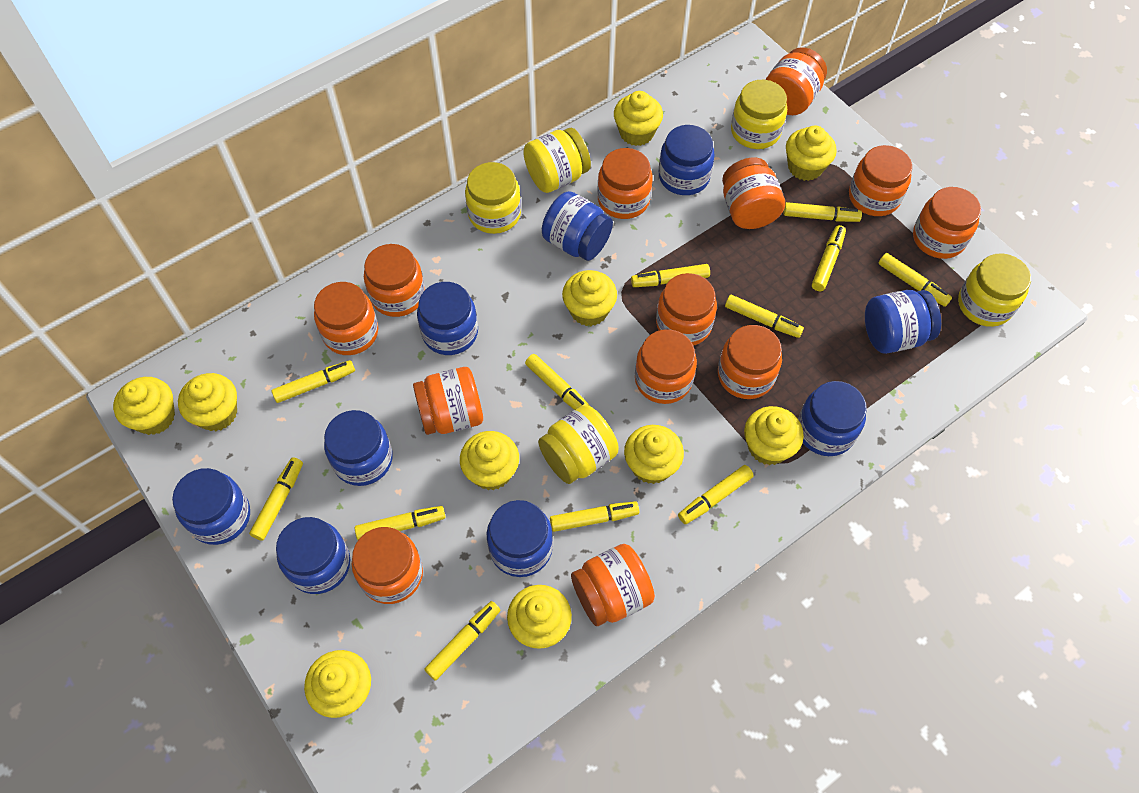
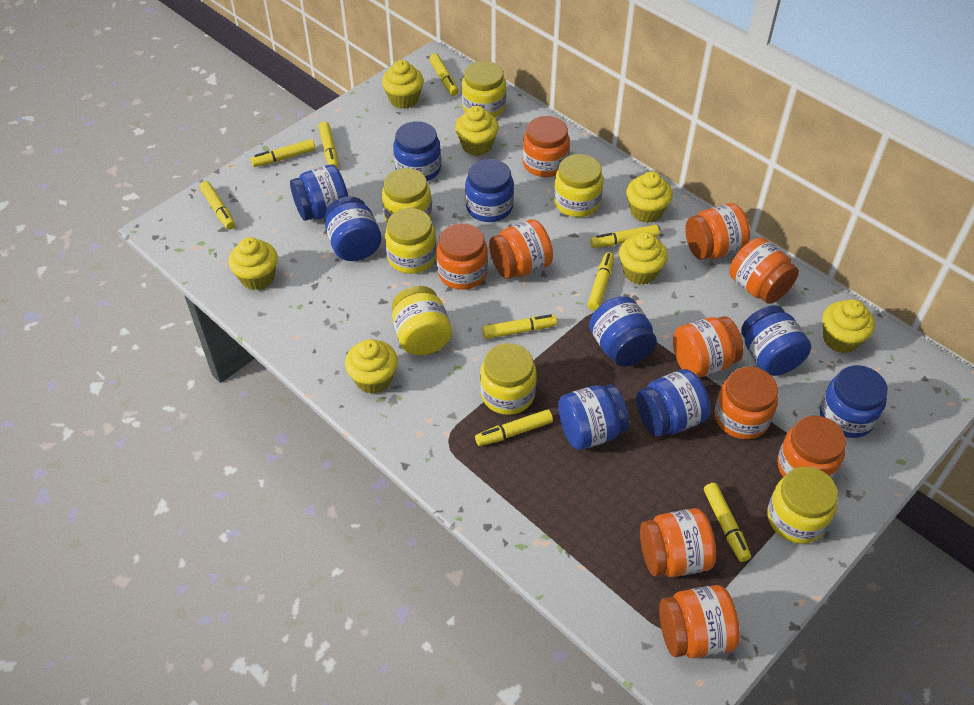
orange jar: [314,282,378,355] [352,527,423,604] [364,244,425,317] [413,367,483,435] [571,544,655,626] [598,148,653,219] [635,330,697,404] [656,273,717,346] [718,325,782,399] [722,158,785,229] [765,47,827,115] [849,145,912,216] [913,187,981,259] = 13 -> [436,223,488,290] [489,219,553,279] [522,116,570,177] [640,508,716,577] [659,585,740,658] [673,316,743,378] [685,203,750,260] [715,366,778,439] [730,237,799,304] [777,415,846,480] = 10
yellow cupcake: [113,377,175,435] [178,373,237,431] [304,650,371,718] [460,431,519,490] [507,585,572,649] [562,270,617,326] [614,91,663,146] [624,425,684,484] [744,406,804,465] [786,126,837,181] = 10 -> [228,237,278,290] [345,339,398,394] [382,60,424,109] [455,106,499,156] [619,232,668,285] [626,171,673,223] [822,299,875,353] = 7
yellow jar: [465,162,521,234] [523,128,591,193] [538,405,619,484] [731,80,787,149] [958,253,1031,327] = 5 -> [382,168,432,222] [385,208,437,274] [392,286,452,355] [462,61,506,117] [480,343,537,415] [554,154,603,217] [767,467,838,544] = 7
yellow marker: [249,457,303,541] [272,360,355,403] [355,506,445,540] [424,601,500,681] [525,354,591,410] [550,501,639,532] [631,264,710,287] [678,465,754,524] [725,295,804,338] [783,202,862,222] [812,225,846,291] [878,253,952,307] = 12 -> [200,181,235,230] [250,139,315,167] [319,122,339,168] [429,53,459,96] [475,409,553,446] [482,314,557,339] [587,252,614,311] [590,225,659,248] [704,483,751,562] = 9

